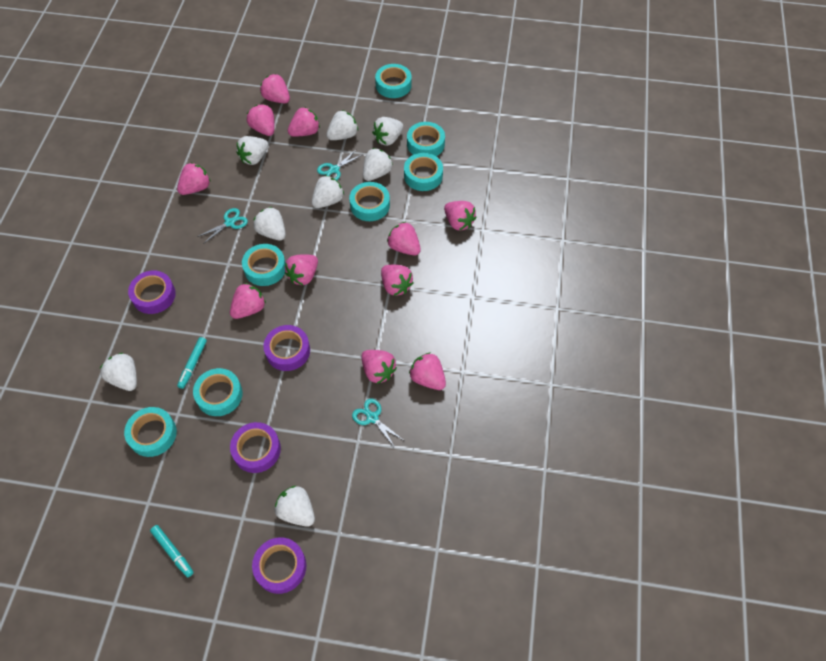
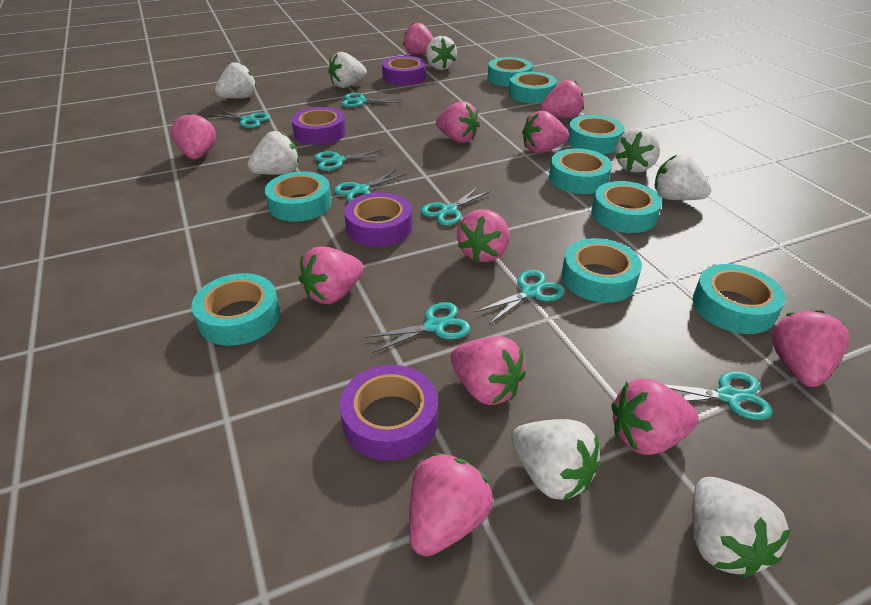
turquoise marker: [150,525,194,577] [177,337,207,389] = 2 -> none = 0
turquoise scissors: [197,208,248,244] [317,150,362,180] [352,398,405,448] = 3 -> [210,109,270,128] [314,149,386,171] [334,170,406,202] [341,93,399,107] [365,302,470,353] [421,187,490,225] [475,270,565,324] [664,371,772,420] = 8
turquoise tape: [124,407,177,457] [193,368,243,416] [242,244,285,286] [349,182,390,221] [375,64,412,98] [404,153,443,191] [407,122,445,156] = 7 -> [191,273,280,346] [265,171,332,222] [488,57,533,87] [509,72,557,104] [549,148,612,194] [561,238,642,303] [567,115,624,154] [591,181,662,233] [693,264,786,334] = 9

